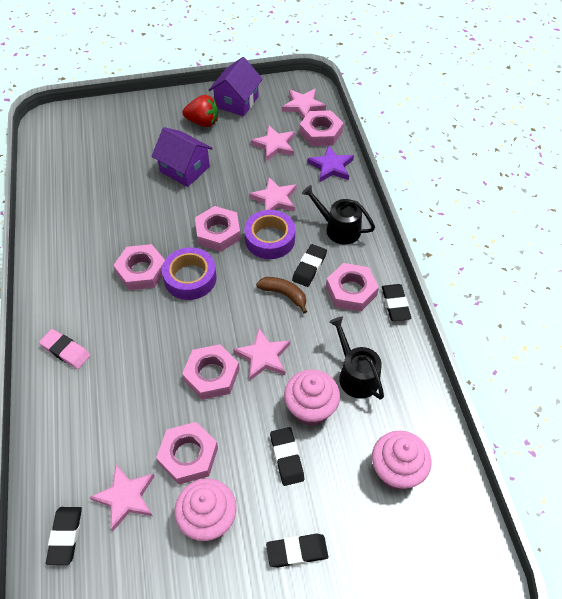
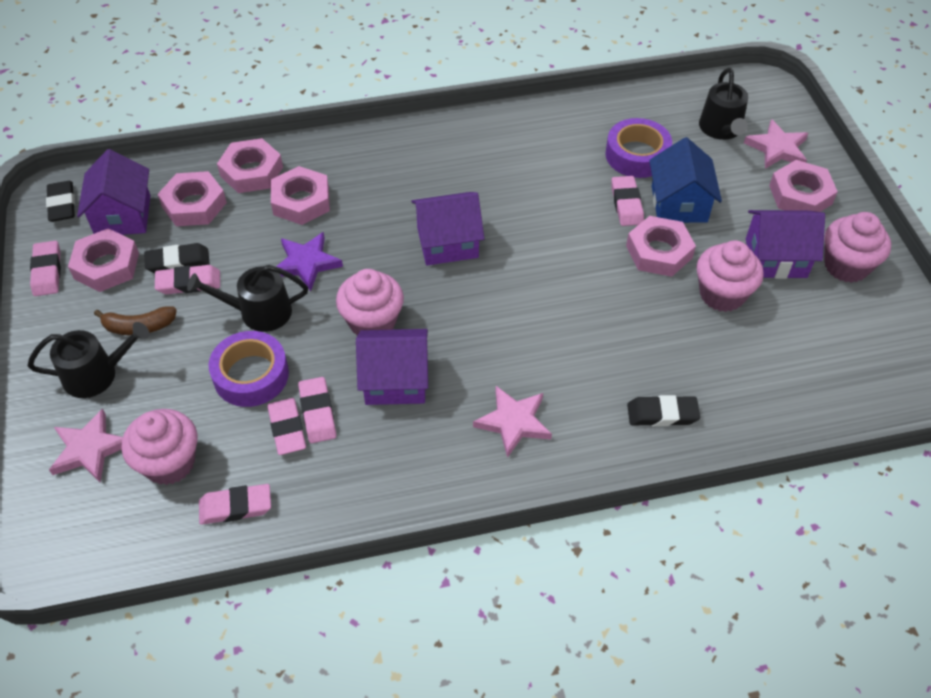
black eraser: [46,507,82,565] [266,534,328,568] [270,427,304,486] [292,244,327,287] [382,284,411,321] = 5 -> [46,181,75,222] [144,243,210,273] [627,395,700,426] = 3
black watering can: [302,185,375,245] [329,317,384,400] = 2 -> [28,322,150,398] [187,265,308,332] [699,68,748,140] = 3
blue house: none = 0 -> [649,137,722,223] = 1
pink cupcake: [174,478,237,541] [284,369,340,426] [372,430,432,490] = 3 -> [121,409,197,485] [336,269,404,336] [696,240,764,312] [824,212,891,283] = 4
pink eraser: [39,329,91,369] = 1 -> [30,241,61,296] [155,265,220,294] [199,484,271,525] [267,398,306,455] [298,377,336,443] [611,176,644,226] = 6
pink star: [89,465,155,532] [233,328,290,380] [249,177,297,212] [251,125,295,162] [282,89,326,119] = 5 -> [49,408,123,483] [473,386,552,458] [744,119,808,169] = 3
purple house: [151,127,213,187] [209,57,263,116] = 2 -> [77,149,150,235] [356,329,428,405] [411,192,484,265] [746,210,825,279] = 4
red strawberry: [182,95,218,127] = 1 -> none = 0

